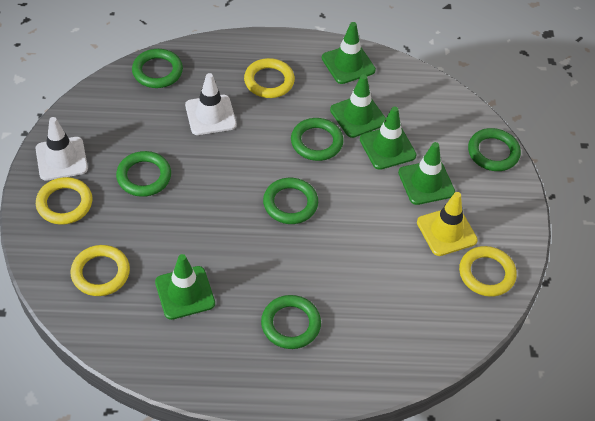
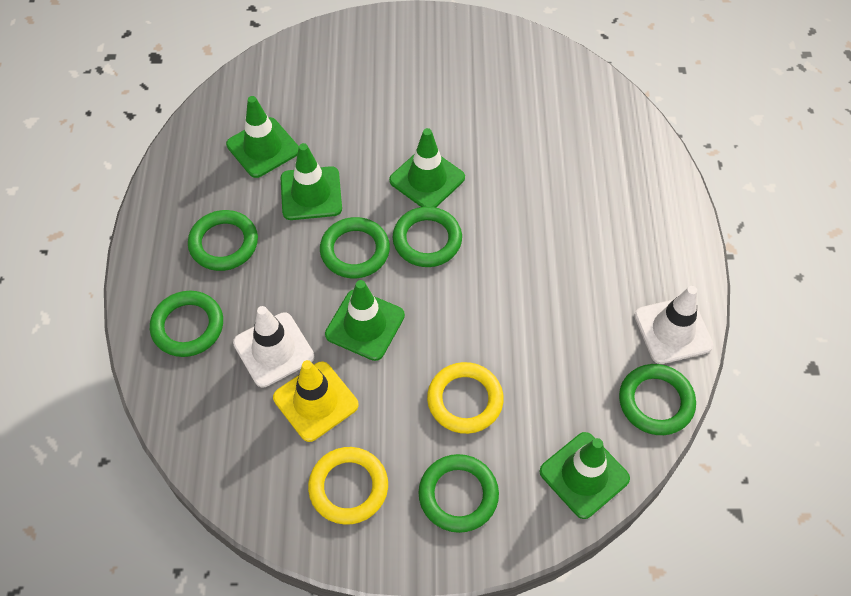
yellow ring: [36,177,92,225] [70,245,130,296] [244,58,295,98] [459,246,517,297] = 4 -> [308,447,388,525] [427,362,504,434] = 2

